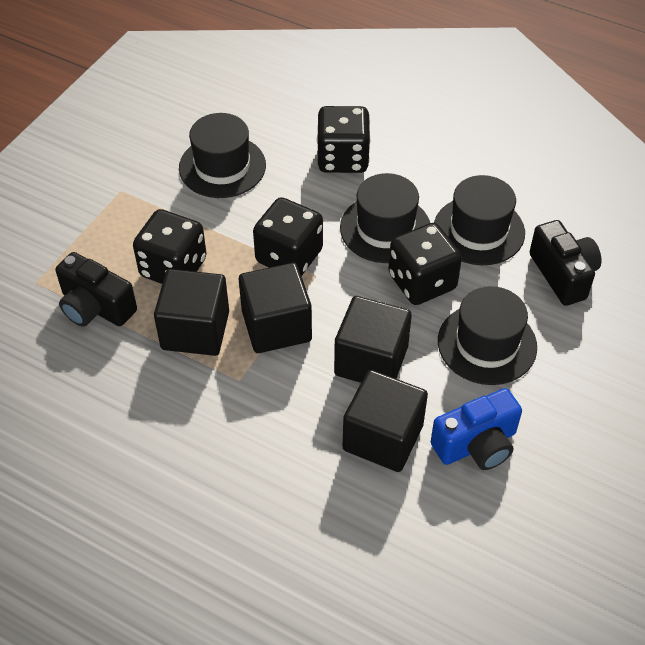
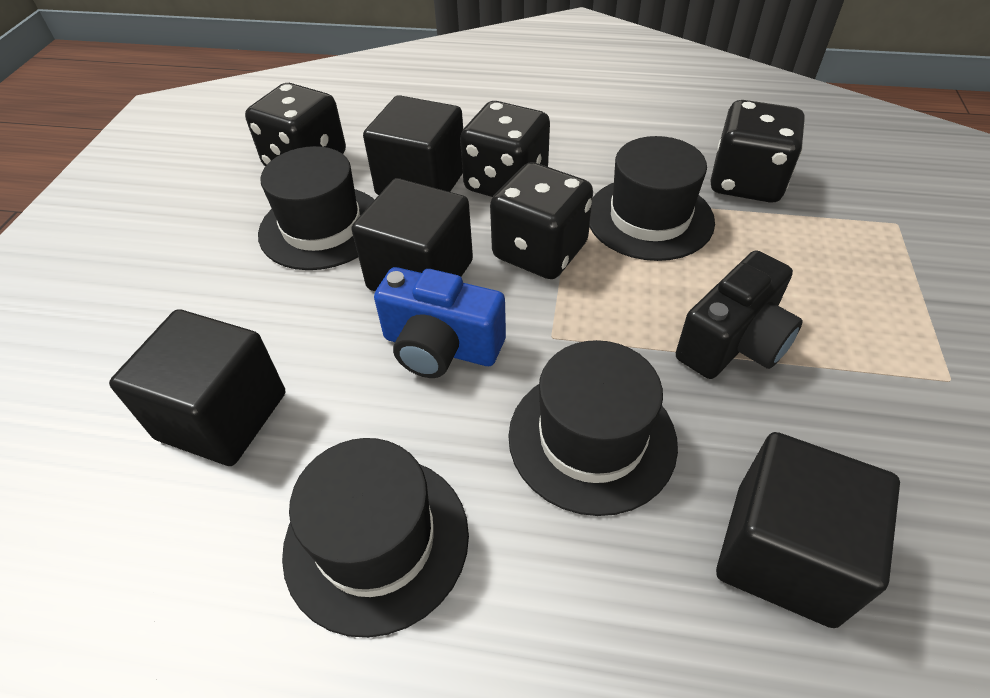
black camera: [55,252,137,327] [529,220,601,306] = 2 -> [676,250,803,379] = 1

